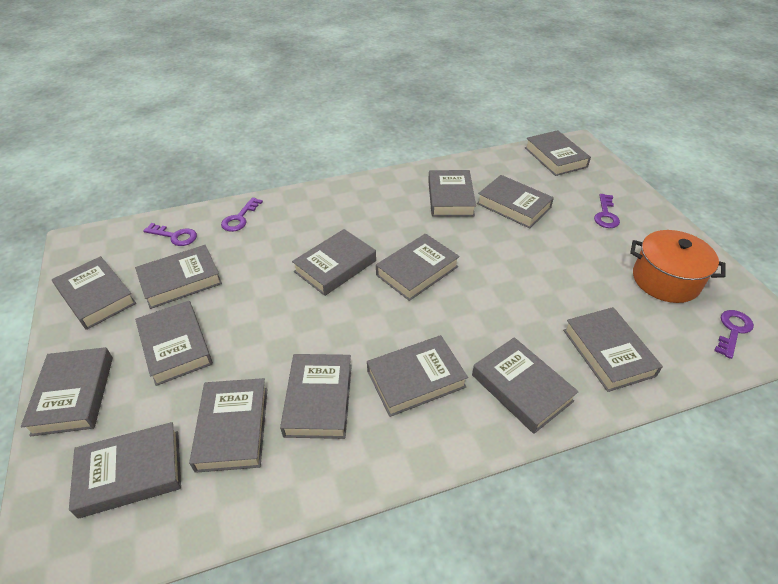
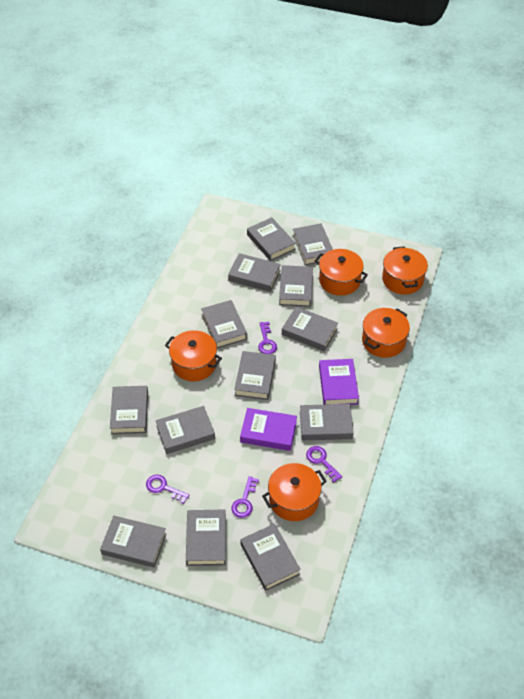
grey book: [21,347,113,436] [52,256,136,330] [69,422,181,518] [135,245,222,309] [135,301,213,386] [189,378,268,473] [280,354,352,439] [292,229,376,296] [367,335,468,417] [376,234,460,301] [428,170,476,217] [472,337,579,434] [477,175,554,229] [525,130,591,176] [563,307,663,392] = 15 -> [100,516,167,568] [110,386,148,434] [155,406,215,454] [186,509,226,566] [201,300,247,348] [228,253,281,292] [234,351,276,400] [240,524,301,591] [247,217,296,261] [279,265,313,307] [282,307,338,351] [293,223,333,265] [300,404,354,440] = 13
orange pot: [630,230,725,303] = 1 -> [165,330,222,381] [262,463,327,521] [315,249,368,296] [362,308,410,358] [382,246,428,295] = 5
purple book: none = 0 -> [240,408,297,451] [319,359,359,405] = 2

